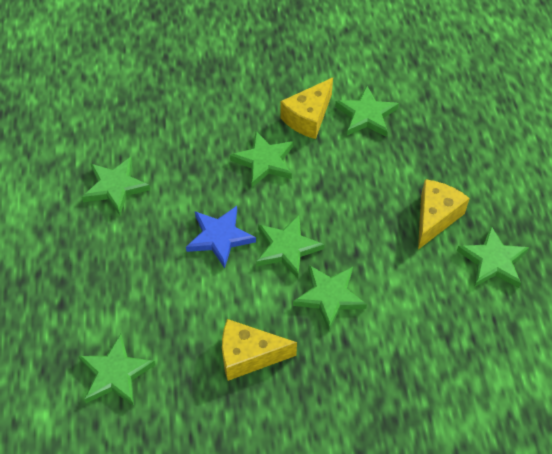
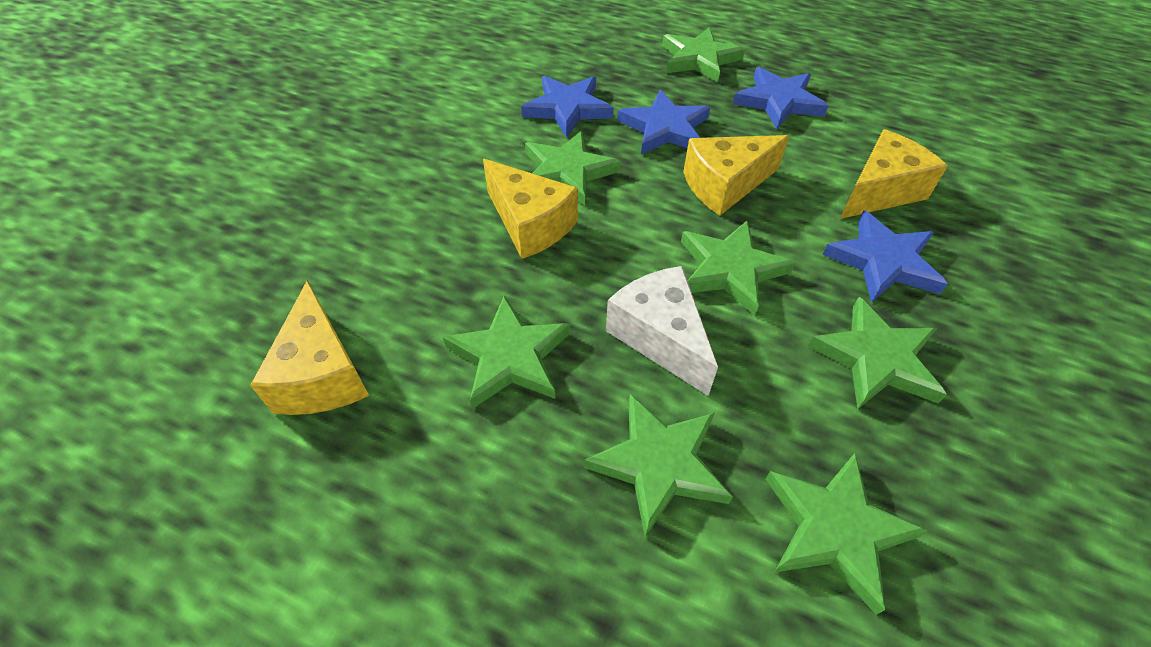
blue star: [186,206,256,268] = 1 -> [521,76,614,138] [617,90,710,154] [733,67,828,129] [823,210,947,303] = 4
white cheese: none = 0 -> [606,266,718,396] = 1
yellow cheese: [222,319,297,381] [280,77,333,139] [418,179,470,250] = 3 -> [250,280,369,415] [483,159,578,259] [683,135,789,216] [840,129,948,219] = 4

